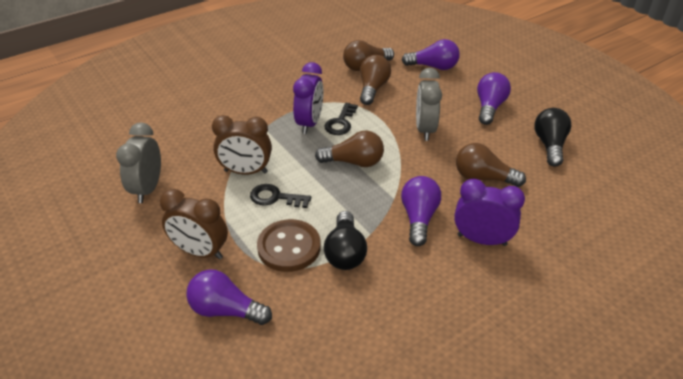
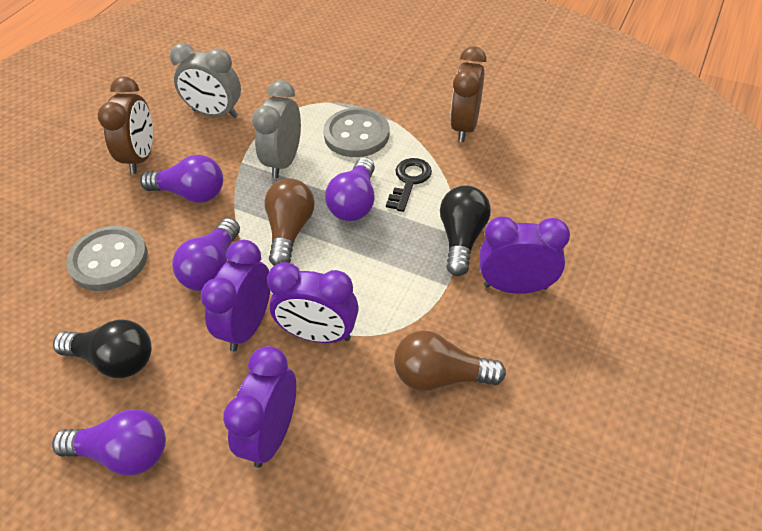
black key: [250,184,311,208] [325,103,358,135] = 2 -> [386,158,432,212] = 1
brown button: [257,219,321,272] = 1 -> none = 0
brown light bulb: [315,130,384,167] [343,40,394,71] [360,55,391,105] [456,143,526,187] = 4 -> [264,178,315,266] [394,330,506,391] = 2
grey button: none = 0 -> [66,226,148,291] [323,107,390,157] = 2
purple clock: [293,62,324,134] [454,178,525,246] = 2 -> [201,240,270,352] [223,346,296,468] [267,262,359,343] [480,216,570,294] = 4

